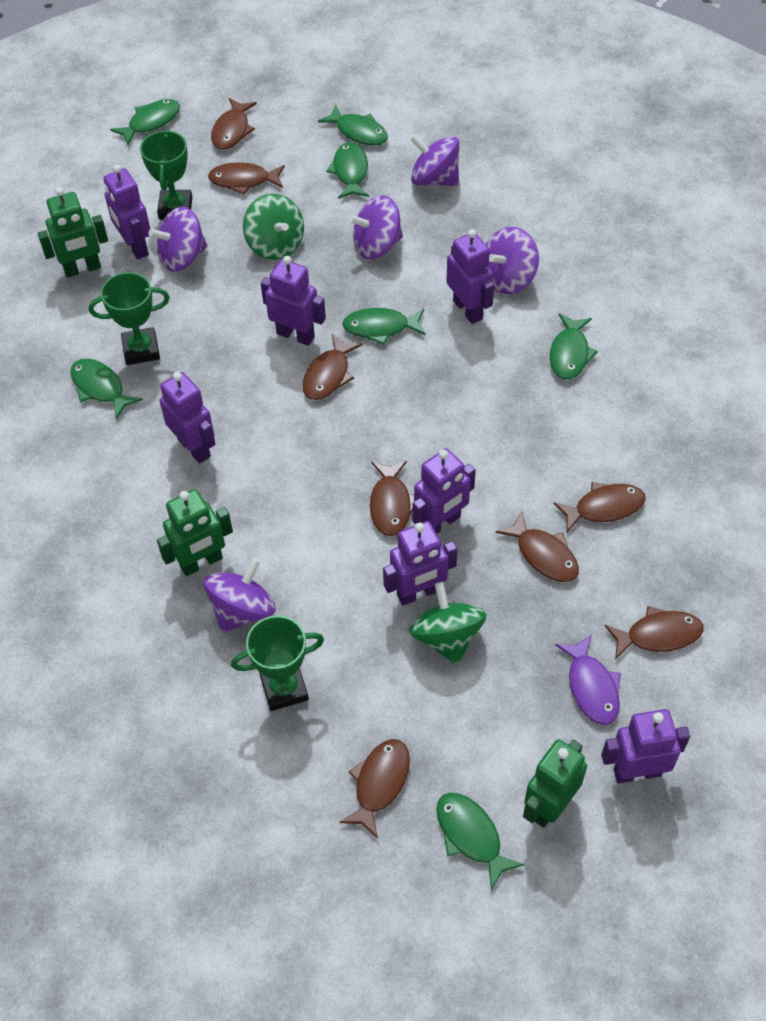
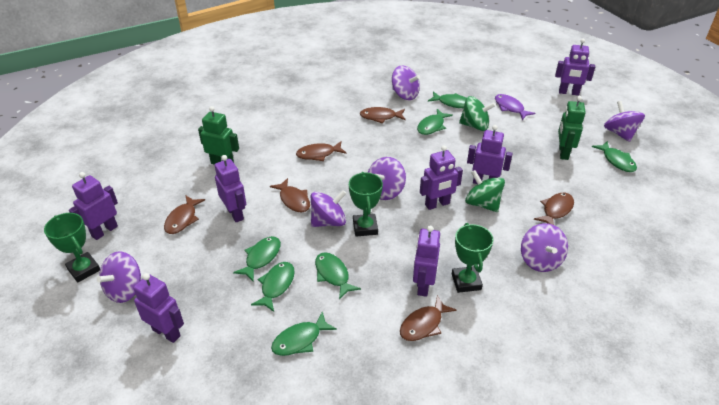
brown fish: [208,162,285,195] [211,98,257,150] [302,334,362,400] [339,739,410,839] [370,461,414,536] [496,511,579,582] [553,482,646,532] [605,606,704,660] = 8 -> [164,196,205,234] [270,178,310,212] [296,141,346,161] [360,107,406,124] [400,295,456,341] [534,193,574,225] = 6
green robot: [38,187,108,278] [157,489,233,576] [523,739,587,828] = 3 -> [198,106,239,165] [558,96,586,160] = 2
purple spinning top: [148,207,207,272] [204,558,276,633] [348,195,403,259] [410,134,459,186] [486,227,539,294] = 5 -> [97,251,141,303] [311,190,347,227] [368,157,406,200] [392,65,420,100] [521,223,568,272] [604,101,645,142] = 6

